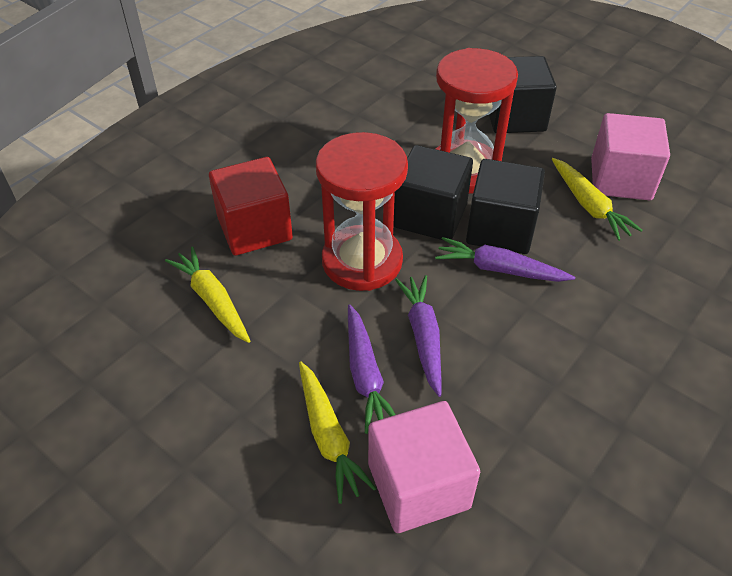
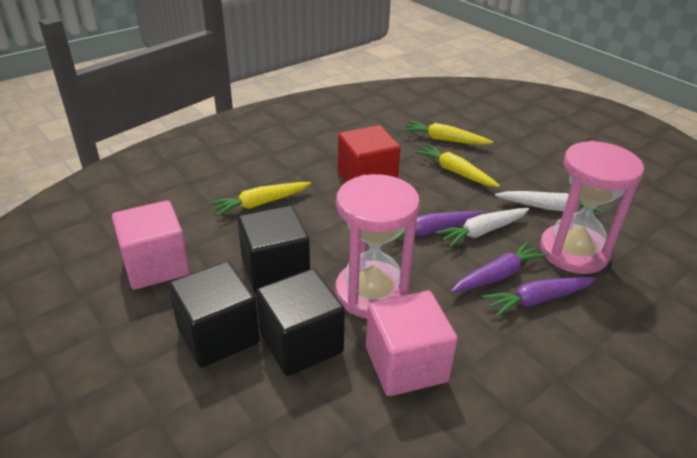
pink hourglass: none = 0 -> [335,174,420,319] [540,141,644,274] = 2
red hourglass: [316,132,408,291] [436,48,518,193] = 2 -> none = 0
white carrot: none = 0 -> [435,208,529,248] [495,191,603,213] = 2

